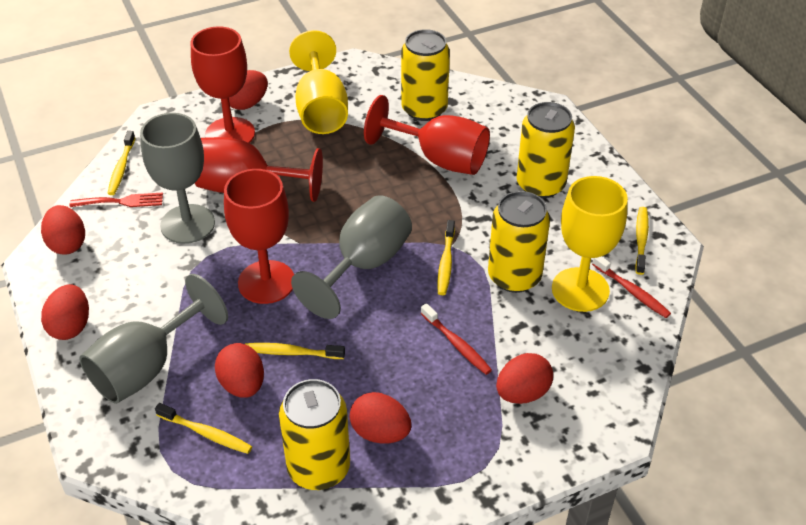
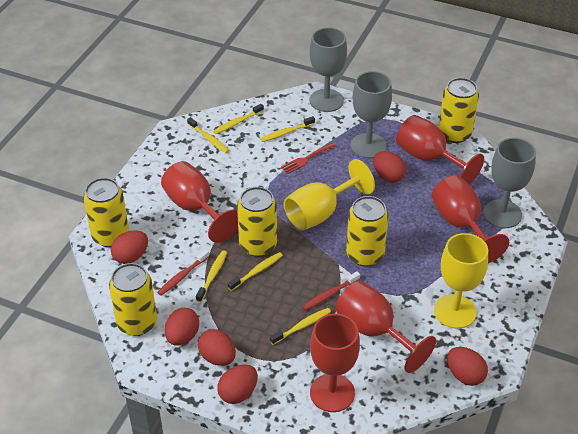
red goblet: [191,26,255,143] [195,137,323,202] [224,169,294,304] [364,95,490,175] = 4 -> [161,161,238,243] [310,314,360,412] [335,281,436,373] [396,115,484,184] [431,175,509,263] = 5
yellow can: [279,379,350,490] [401,29,450,121] [488,191,550,293] [517,102,575,198] = 4 -> [84,178,129,247] [109,263,157,336] [237,187,277,257] [346,196,388,266] [438,78,479,143] = 5
yellow toothbrush: [107,131,135,195] [155,403,252,454] [245,343,345,359] [438,220,455,295] [635,207,649,275] = 5 -> [187,117,229,153] [196,250,227,302] [213,104,264,134] [228,252,283,291] [260,116,315,142] [270,308,331,345] = 6

